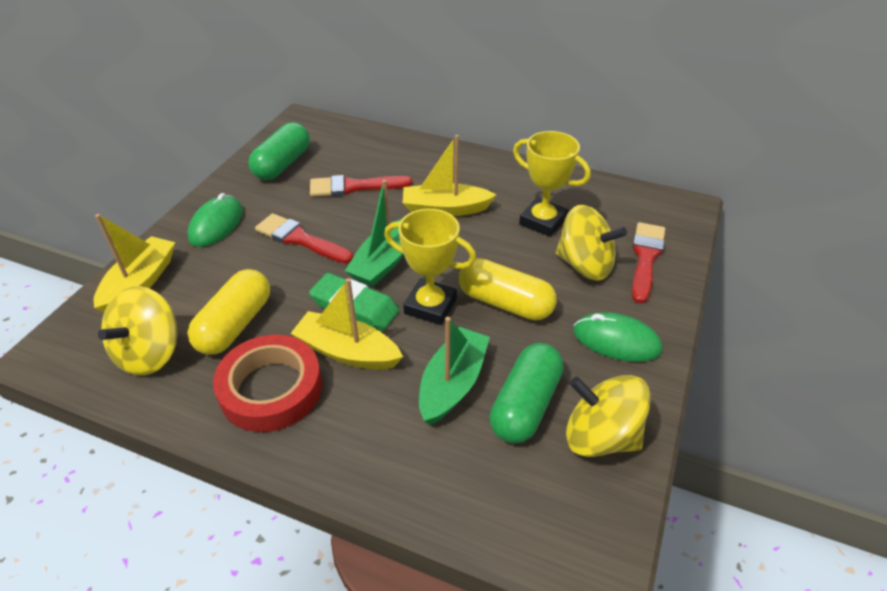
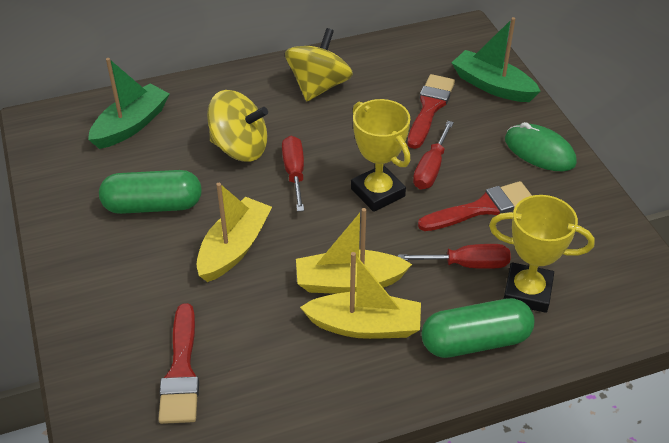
green eraser: [309,273,399,332] = 1 -> none = 0
green mouse: [187,193,243,247] [573,312,662,362] = 2 -> [505,122,577,171] = 1
red screwdriver: none = 0 -> [282,136,304,212] [398,244,511,269] [413,121,454,190] = 3
red tape: [213,334,322,432] = 1 -> none = 0
yellow capsule: [187,269,270,355] [459,258,557,320] = 2 -> none = 0
yellow spinning top: [98,286,177,376] [556,205,627,281] [566,375,651,457] = 3 -> [207,90,268,161] [285,28,353,101] = 2

